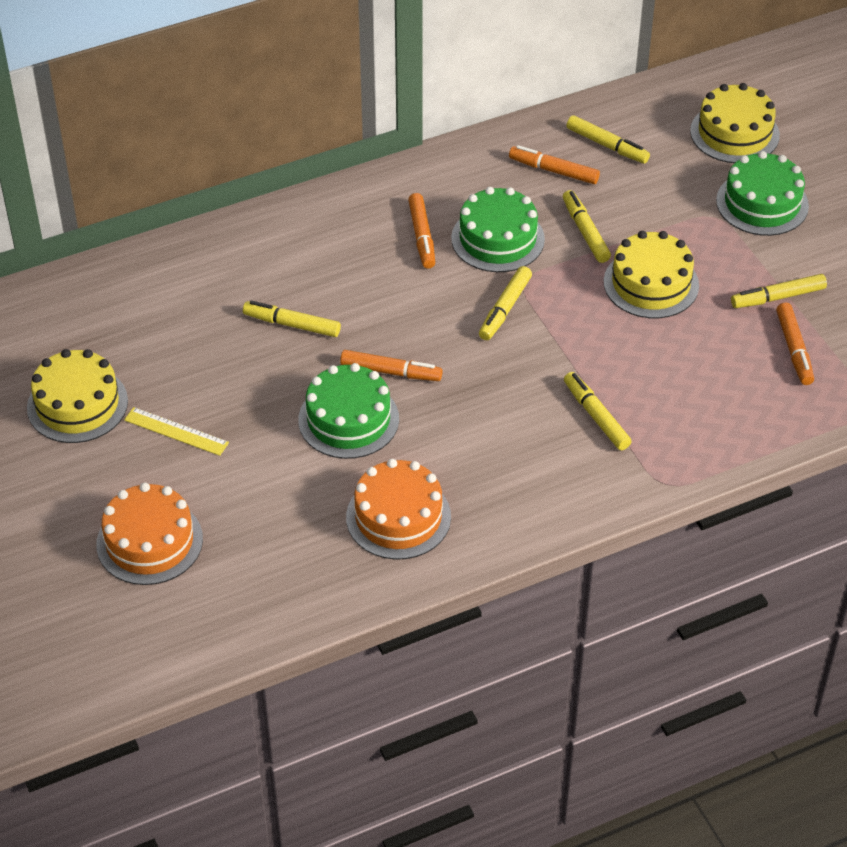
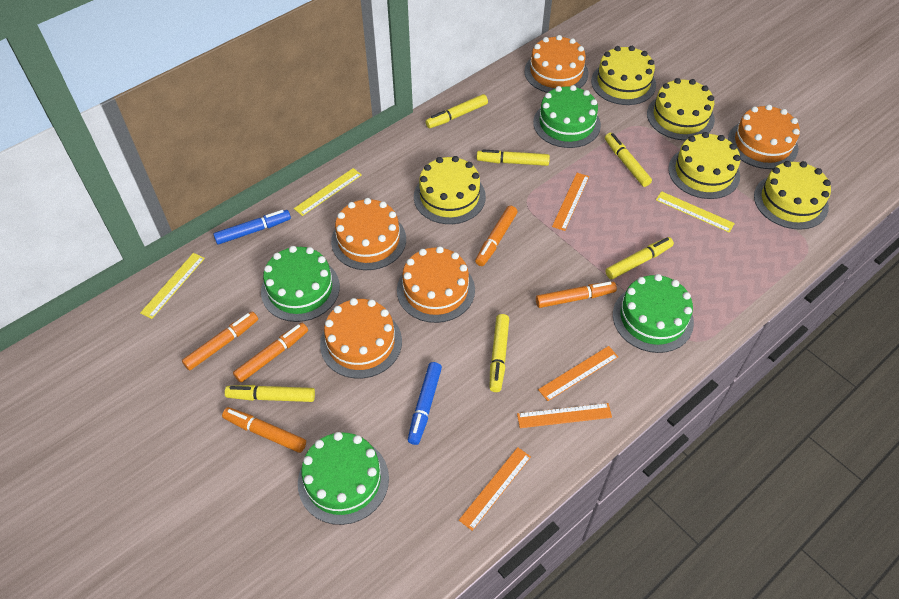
blue marker: none = 0 -> [213,210,291,244] [408,362,442,445] = 2
green cake: [298,363,399,459] [451,187,545,272] [716,151,809,236] = 3 -> [261,246,340,322] [298,432,389,525] [533,85,601,148] [613,274,694,353] = 4
orange cake: [96,482,203,585] [346,459,451,560] = 2 -> [320,298,402,379] [331,198,406,270] [397,246,475,323] [524,35,589,93] [728,105,800,169] = 5
orange marker: [340,350,443,381] [408,193,435,269] [509,145,600,184] [776,303,814,385] = 4 -> [182,312,258,371] [222,407,306,453] [233,323,308,383] [475,206,518,266] [536,282,617,308] = 5
orange ruler: none = 0 -> [459,447,531,531] [517,403,612,428] [538,346,618,401] [552,173,589,231] = 4
yellow cake: [27,349,128,443] [604,231,699,318] [690,83,780,163] = 3 -> [414,156,486,224] [591,46,656,105] [647,78,715,140] [668,132,741,199] [754,161,831,230] = 5
yellow ruler: [124,407,229,456] = 1 -> [140,253,205,319] [294,168,362,216] [656,191,735,233] = 3

